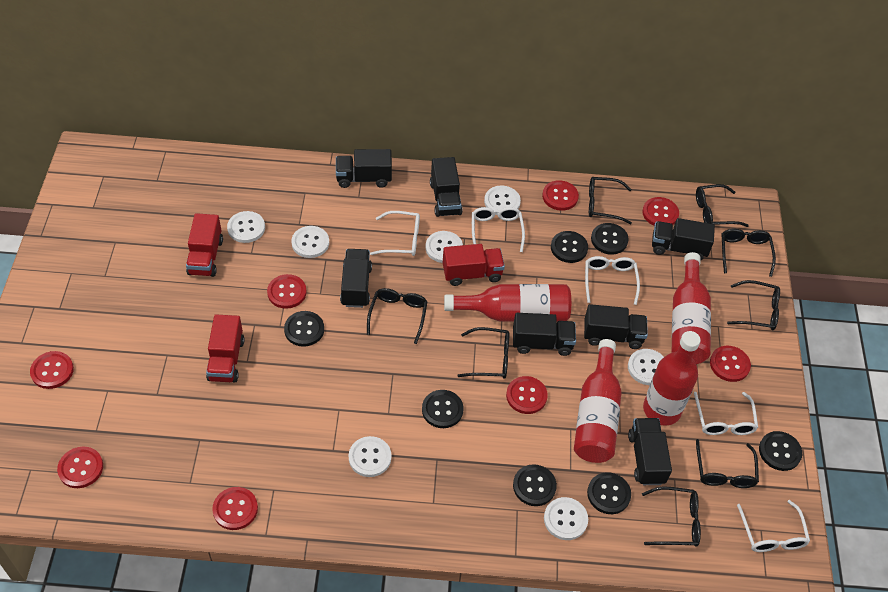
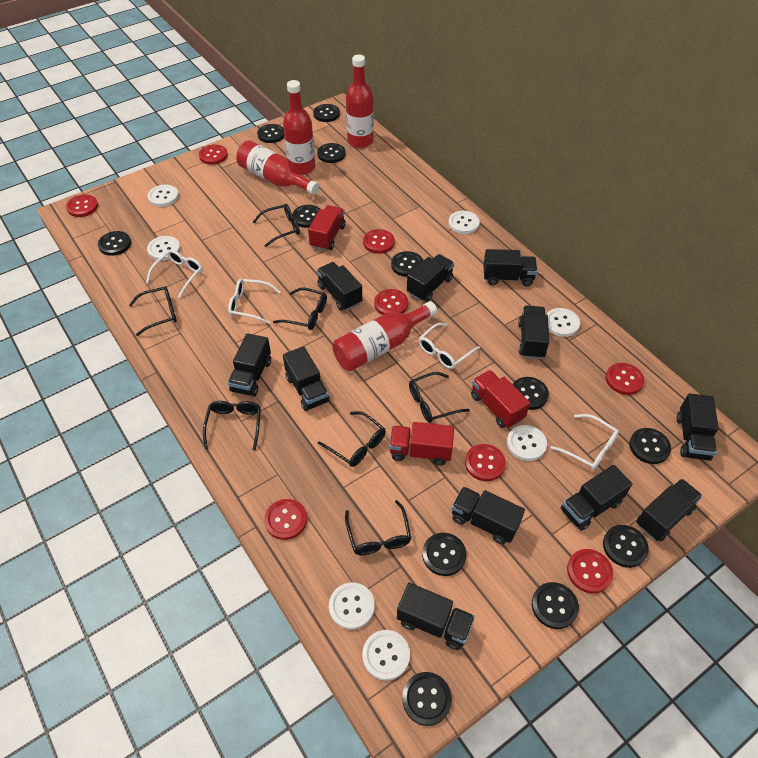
black button: [284,311,324,347] [422,390,464,428] [513,464,557,506] [551,231,588,263] [587,472,631,514] [591,223,629,255] [759,431,802,471] = 7 -> [98,231,131,256] [257,124,284,143] [292,205,320,228] [313,104,340,122] [317,143,346,163] [391,251,423,277] [402,672,452,726] [422,533,467,576] [513,377,549,410] [532,582,579,629] [603,525,649,568] [629,428,671,464] = 12
black glasses: [367,288,428,344] [457,327,509,379] [589,177,632,224] [642,487,701,547] [696,184,749,227] [696,439,759,488] [721,229,776,277] [727,280,780,330] = 8 -> [129,286,177,336] [203,401,261,450] [253,204,300,247] [273,287,327,330] [318,411,386,467] [345,500,411,555] [409,372,470,423] = 7
black truck: [336,149,392,188] [340,249,372,308] [430,157,463,217] [513,313,576,356] [584,304,648,349] [628,418,672,485] [652,218,715,260] = 7 -> [228,333,271,396] [283,346,330,411] [317,262,362,311] [397,583,475,650] [407,254,454,302] [452,487,525,545] [483,249,538,286] [518,306,549,359] [561,465,632,531] [636,479,702,541] [677,393,719,461] = 11
white glasses: [370,211,420,256] [472,207,525,252] [585,256,640,305] [694,392,758,435] [737,500,810,552] = 5 -> [146,250,203,298] [228,279,280,324] [419,323,480,369] [551,414,619,470] = 4

